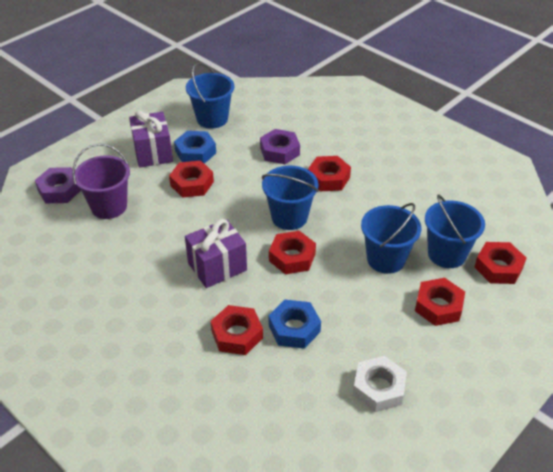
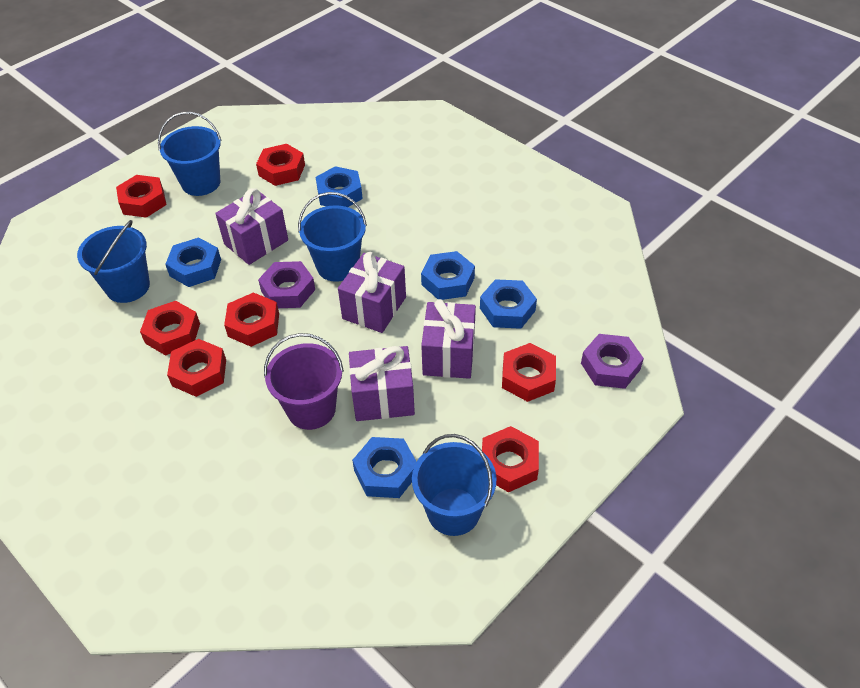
blue nut: [174,131,216,164] [269,300,321,349] = 2 -> [165,237,221,287] [316,166,363,207] [352,437,417,498] [421,251,475,300] [480,279,537,329] = 5
purple gift: [129,110,173,168] [185,219,247,288] = 2 -> [215,188,288,265] [338,252,406,333] [349,346,415,421] [421,299,476,379] = 4
red nut: [169,161,214,198] [211,305,263,355] [269,231,316,274] [308,156,351,191] [415,278,465,326] [474,242,527,284] = 6 -> [116,175,167,218] [140,301,200,356] [167,339,226,397] [224,292,279,347] [256,144,305,186] [482,426,539,492] [502,343,556,402] = 7
white nut: [353,356,407,412] = 1 -> none = 0

